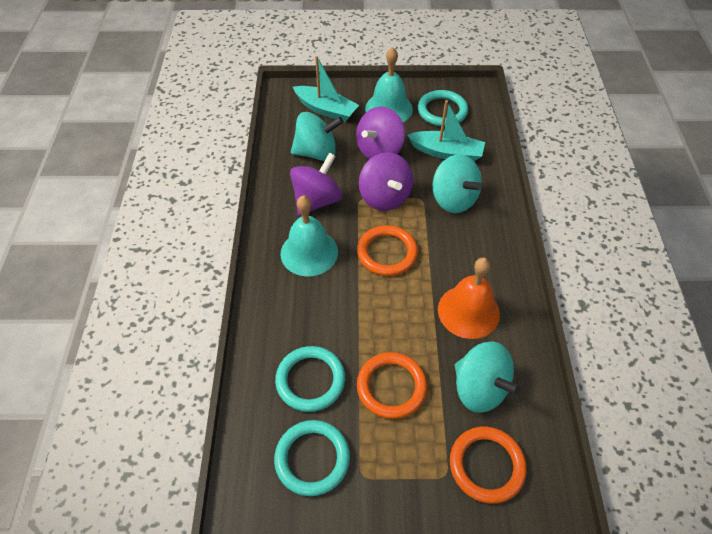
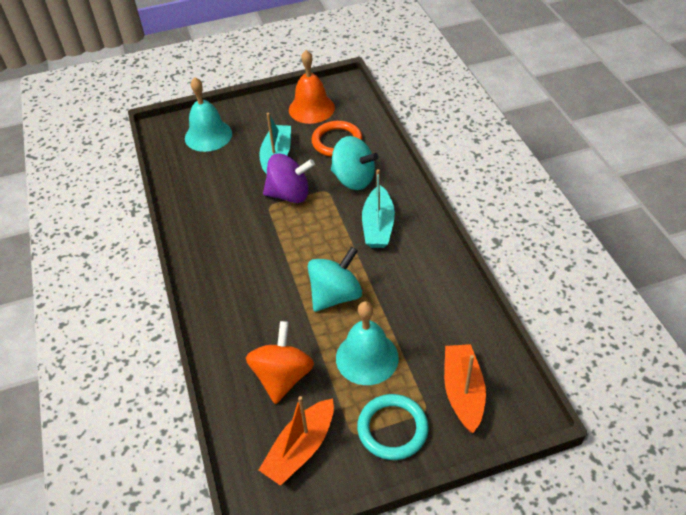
orange boat: none = 0 -> [259,396,334,486] [444,344,486,433] = 2
orange ring: [357,225,418,276] [357,352,427,419] [450,426,527,504] = 3 -> [311,121,363,157] = 1
orange spinning top: none = 0 -> [246,321,314,404] = 1
purple spinning top: [290,153,342,216] [356,107,405,159] [359,152,413,211] = 3 -> [263,154,315,203] = 1
turquoise ring: [274,420,350,496] [275,346,345,412] [418,90,468,127] = 3 -> [357,394,429,460] = 1
turquoise spinning top: [291,112,343,161] [433,154,482,213] [455,341,521,413] = 3 -> [308,246,362,312] [331,136,379,190] = 2

